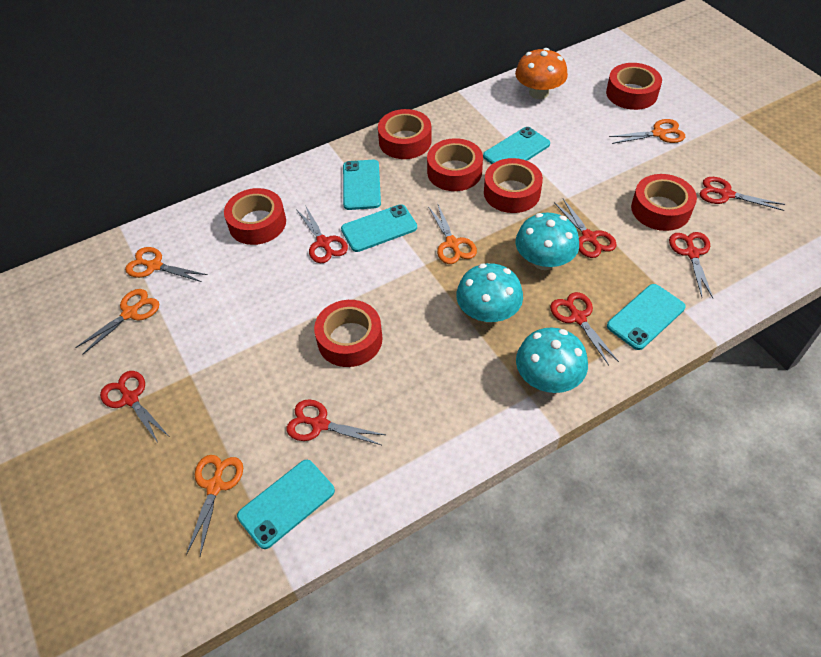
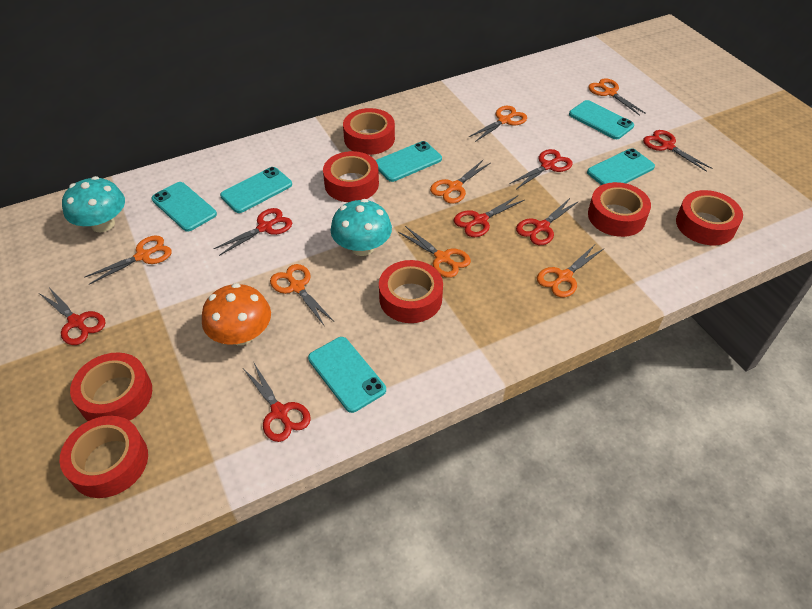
orange scissors: [75,289,159,355] [125,247,208,282] [186,455,243,556] [428,205,477,264] [609,119,685,144] = 5 -> [85,235,172,285] [270,264,334,325] [398,226,471,278] [430,160,490,204] [469,106,527,142] [537,245,603,297] [588,78,646,116] = 7
turquoise mushroom: [456,263,523,323] [515,213,579,270] [516,328,588,393] = 3 -> [62,176,125,233] [331,199,392,256] = 2
turquoise phone: [237,460,335,549] [341,204,417,252] [343,160,381,210] [483,127,550,164] [607,284,686,350] = 5 -> [152,182,217,232] [220,167,292,213] [308,337,386,413] [376,141,442,182] [569,100,634,139] [587,148,655,185] = 6

